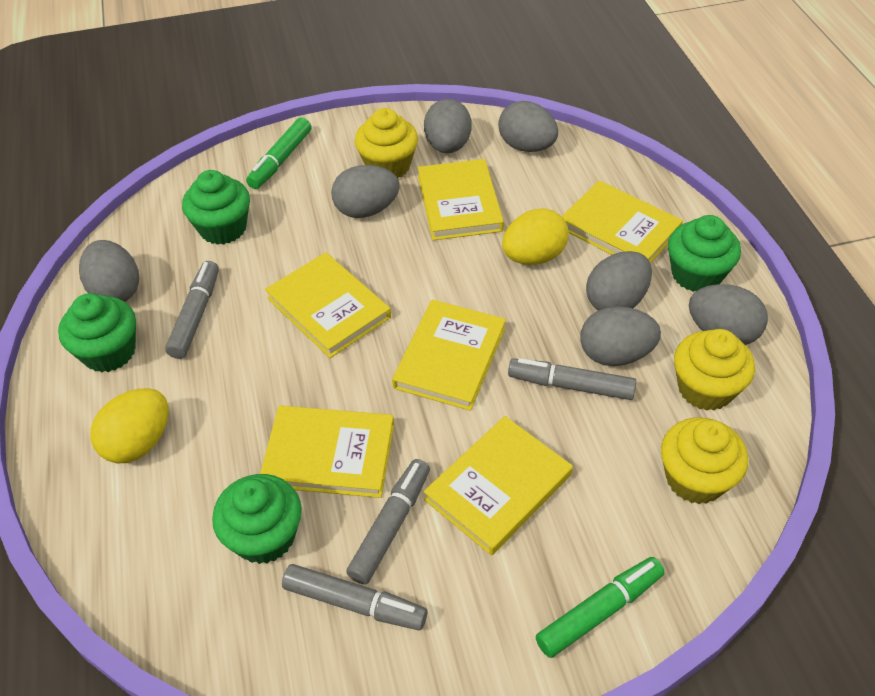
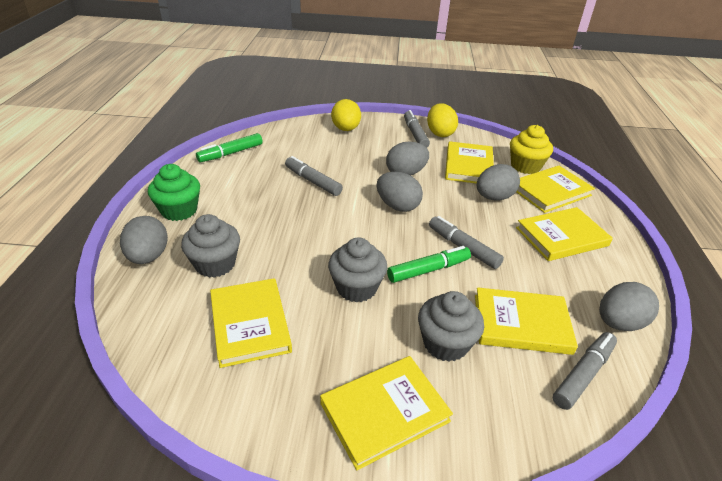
green cupcake: [58,293,136,372] [182,170,250,245] [212,474,302,564] [668,215,741,292] = 4 -> [148,164,200,221] = 1
grey cupcake: none = 0 -> [181,214,240,278] [328,237,387,303] [418,291,484,362] = 3
grey egg: [79,240,139,302] [331,165,400,218] [424,99,472,153] [498,101,558,152] [580,306,661,366] [586,251,652,310] [689,284,768,345] = 7 -> [120,216,168,264] [377,172,423,212] [386,142,429,176] [477,164,520,201] [599,282,659,331] = 5
yellow cupcake: [355,108,418,178] [661,418,748,504] [674,329,755,411] = 3 -> [510,125,553,174] = 1

